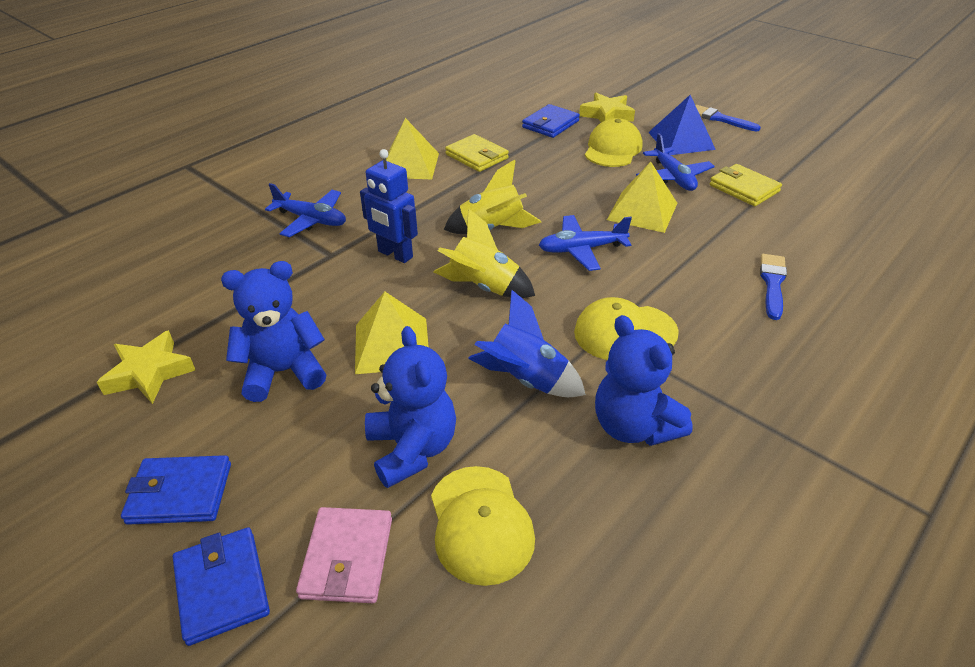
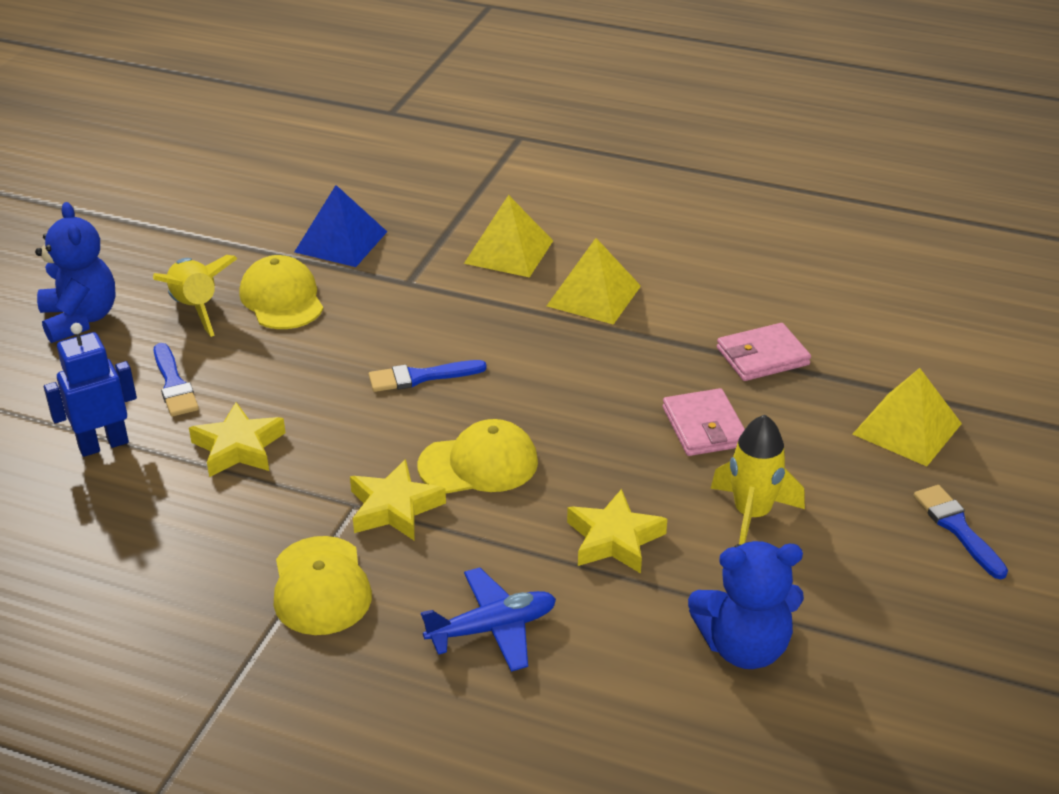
blue brush: [695,105,761,132] [760,254,787,320] = 2 -> [154,343,199,417] [369,360,487,392] [914,485,1008,579] = 3
blue plane: [265,183,346,237] [539,215,632,271] [636,133,715,191] = 3 -> [421,568,556,672] = 1
blue rocket: [468,290,586,397] = 1 -> none = 0
blue teddy bear: [221,261,326,402] [365,326,456,488] [595,315,693,446] = 3 -> [35,202,115,343] [688,541,804,669] = 2
blue wallet: [121,455,231,525] [173,527,270,646] [522,104,580,138] = 3 -> none = 0
pink wallet: [296,507,392,603] = 1 -> [663,388,745,456] [717,323,811,381] = 2
yellow star: [97,330,195,404] [579,93,635,122] = 2 -> [189,402,286,477] [350,459,446,541] [567,489,667,573] = 3
yellow wallet: [445,134,509,172] [709,164,782,206] = 2 -> none = 0

